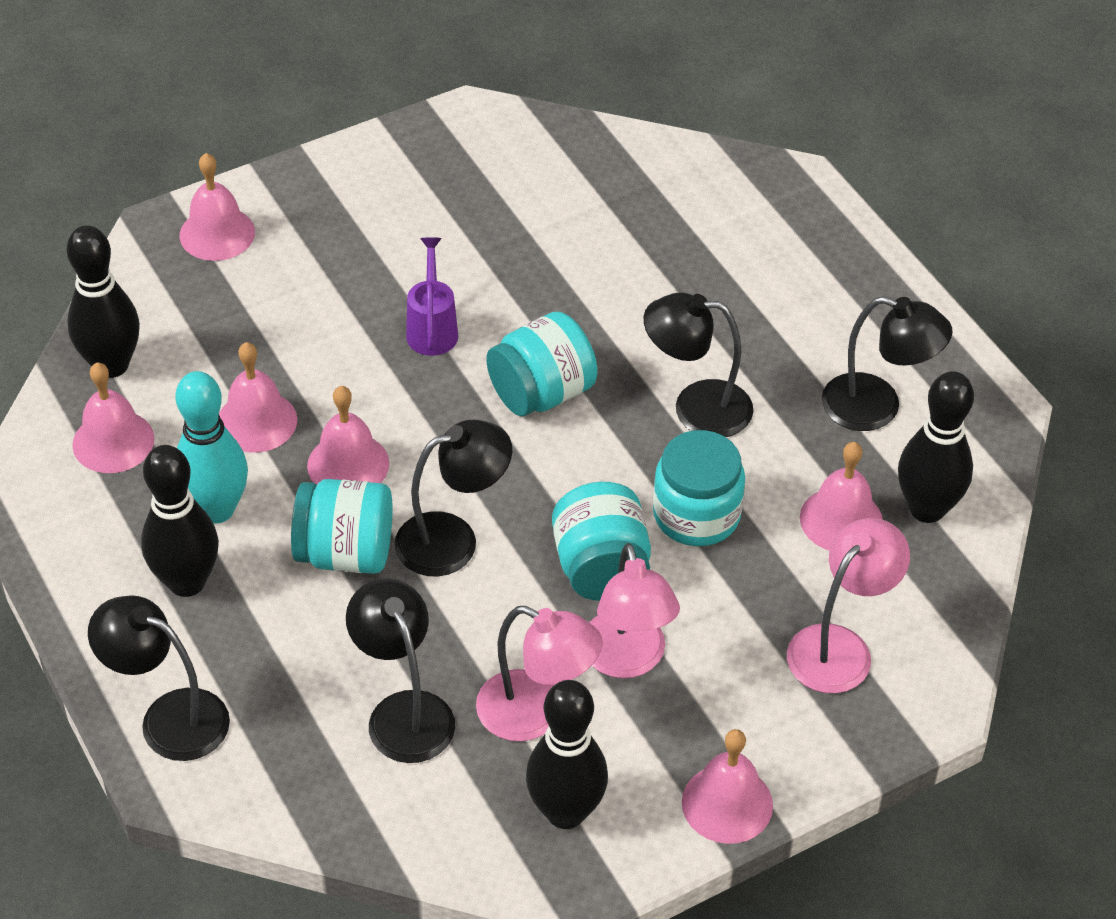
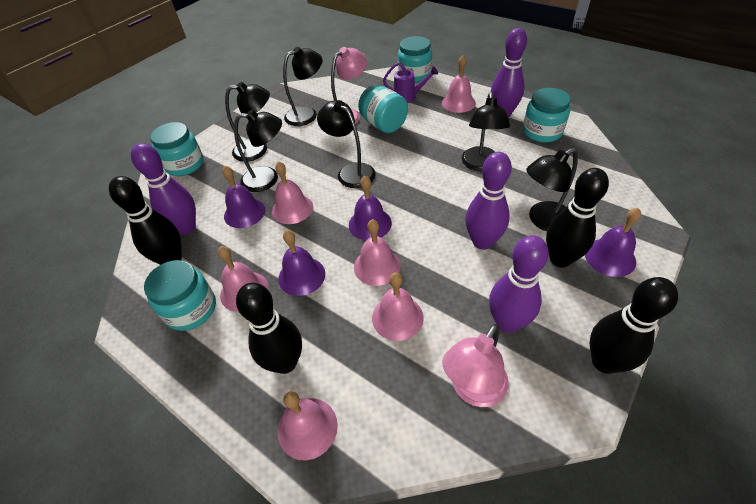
black lamp: [88,595,230,761] [346,578,455,763] [394,420,512,576] [644,292,753,437] [822,296,953,431] = 5 -> [225,82,270,162] [234,110,282,192] [283,47,322,126] [317,100,376,188] [461,92,510,171] [526,148,578,231] = 6
pink lamp: [476,606,603,741] [589,543,680,678] [787,518,910,693] = 3 -> [331,47,367,124] [442,324,509,407] = 2
purple bell: none = 0 -> [222,166,265,228] [278,230,325,296] [349,176,392,240] [585,208,641,277] = 4
purple bowling pin: none = 0 -> [131,143,196,235] [465,152,512,250] [489,235,549,333] [491,28,527,118] = 4
turquoise bowling pin: [175,371,248,524] = 1 -> none = 0
turquoise jar: [291,479,393,574] [486,311,597,416] [552,482,651,601] [653,430,745,546] = 4 -> [144,260,216,331] [150,122,204,176] [358,85,408,133] [398,36,432,83] [523,88,571,143] = 5

